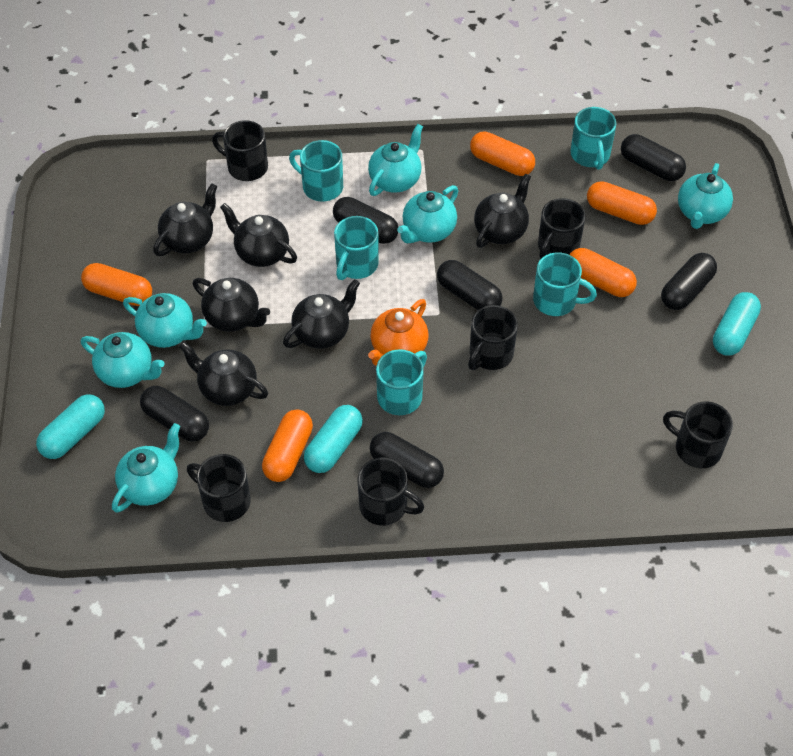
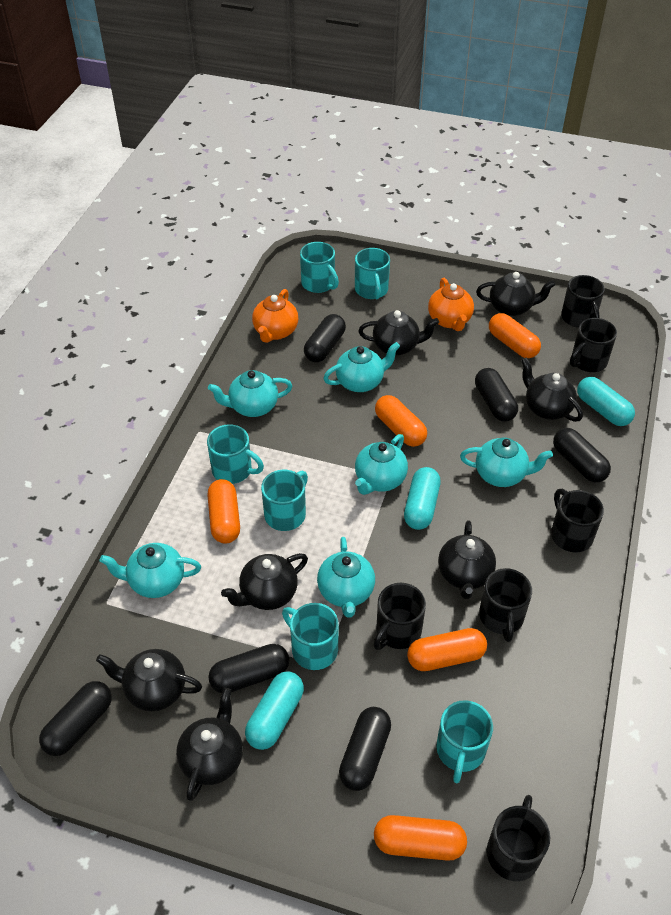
black teapot: [153,183,218,256] [179,342,268,406] [193,278,270,332] [220,203,297,267] [283,279,360,349] [474,173,531,248] = 6 -> [96,649,202,711] [176,688,243,801] [221,553,308,610] [358,310,439,356] [438,520,496,599] [476,272,556,316] [521,358,583,422] = 7
orange teapot: [368,299,428,366] = 1 -> [252,289,298,343] [428,278,474,331] = 2
turquoise mug: [289,140,343,202] [334,216,379,280] [376,349,427,415] [533,252,597,316] [570,107,617,170] = 5 -> [207,424,264,484] [261,470,308,531] [282,603,339,670] [300,242,339,293] [355,248,390,299] [436,700,493,783] = 6

